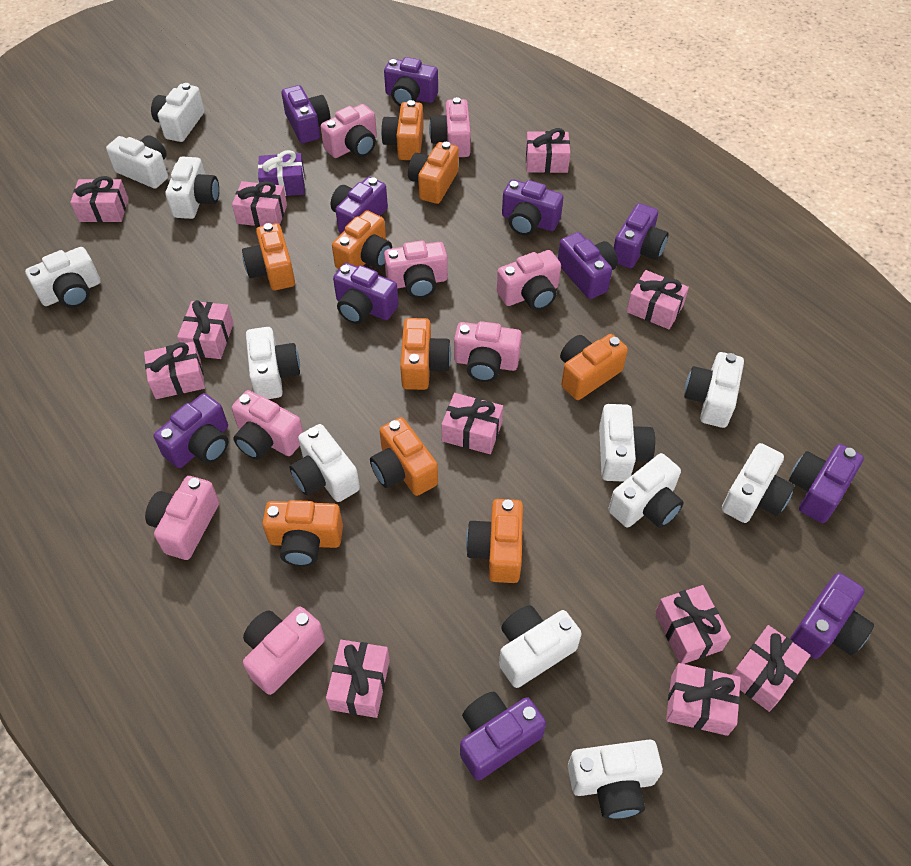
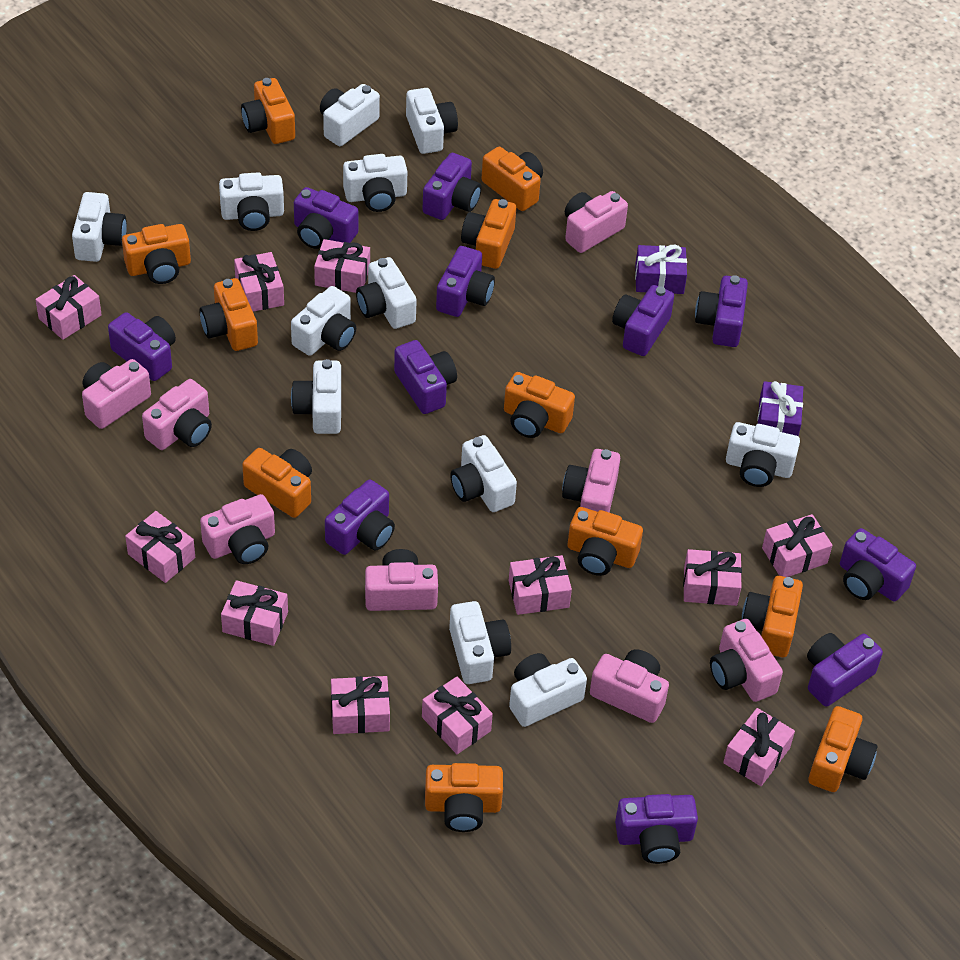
orange camera: [242,223,295,290] [262,500,343,566] [332,210,392,269] [370,417,438,496] [381,100,424,160] [400,318,451,390] [408,142,459,204] [466,499,523,583] [560,334,628,400] = 9 -> [122,224,191,284] [199,278,258,351] [241,78,295,144] [242,448,312,518] [425,763,503,832] [461,199,516,269] [482,147,543,211] [504,372,575,438] [568,507,643,576] [742,576,803,657] [808,706,877,792] = 11
purple gift: [258,150,305,196] = 1 -> [635,245,687,294] [757,381,803,436] = 2

